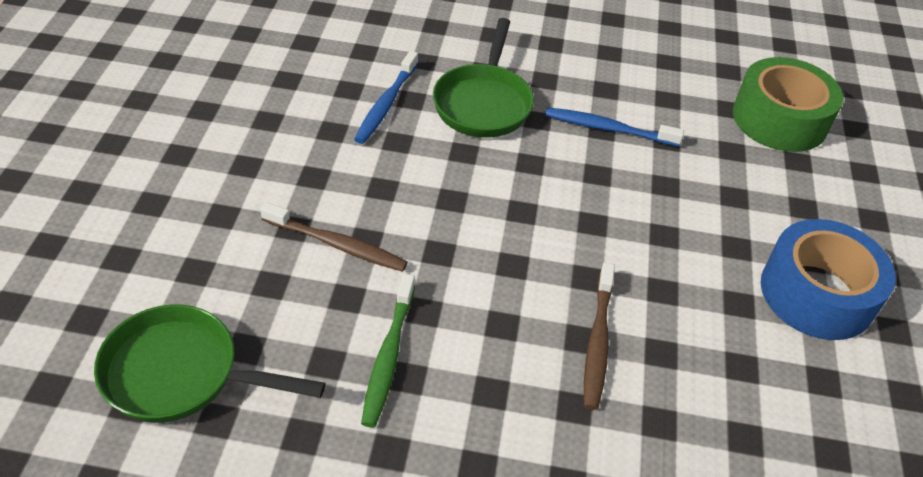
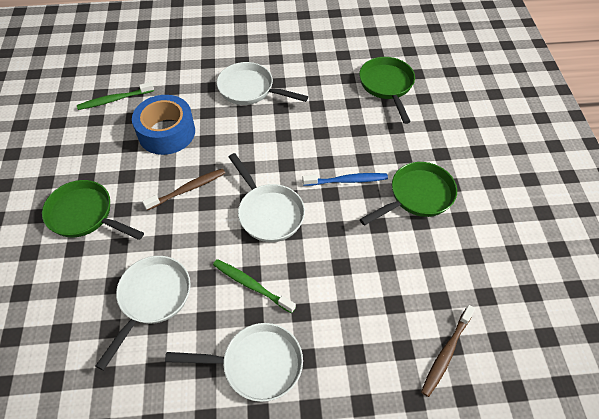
blue toothbrush: [354,51,418,144] [545,107,684,147] = 2 -> [303,173,388,186] = 1
green pan: [94,305,326,423] [433,18,534,138] = 2 -> [42,180,144,240] [359,57,415,124] [360,162,457,226] = 3
green tape: [733,57,843,152] = 1 -> none = 0
green toothbrush: [361,274,415,428] = 1 -> [77,82,154,110] [213,259,296,313] = 2
white pan: none = 0 -> [96,256,191,371] [165,323,303,402] [217,62,308,105] [229,153,305,242] = 4

